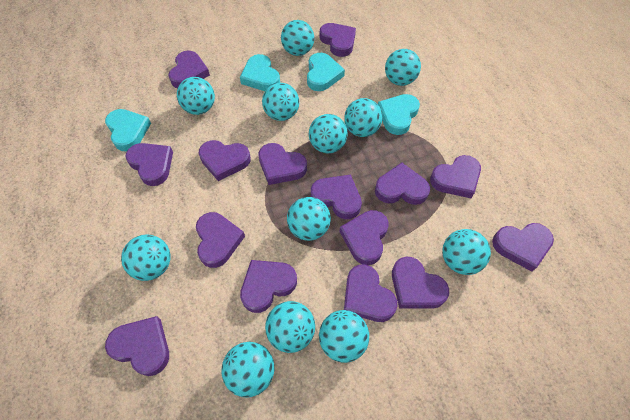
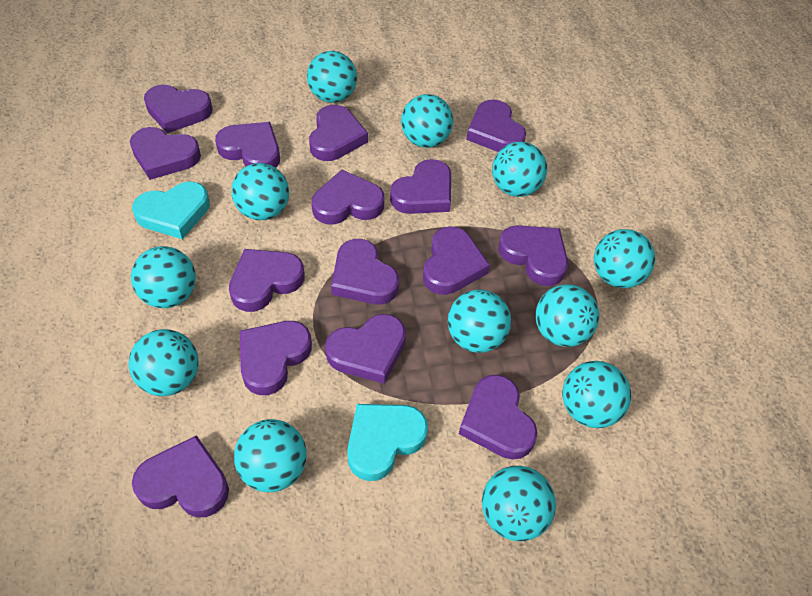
turquoise heart: [105,109,151,151] [240,54,280,91] [307,53,345,91] [378,94,420,135] = 4 -> [132,182,210,239] [347,404,428,481] = 2

